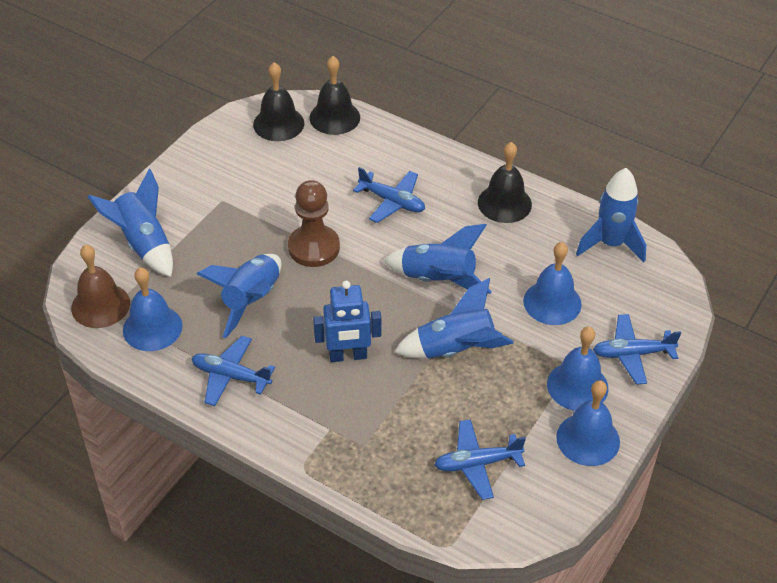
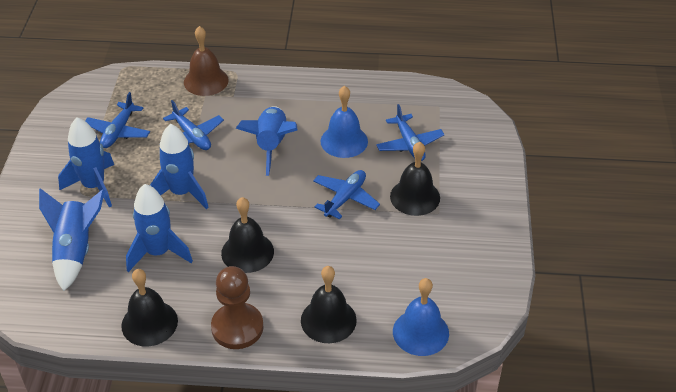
black bell: [253,62,304,141] [310,56,360,135] [478,142,532,223] = 3 -> [121,269,178,346] [221,197,274,273] [301,266,357,343] [390,142,440,216] = 4
blue bell: [123,267,182,351] [523,242,582,325] [547,326,608,411] [556,380,620,466] = 4 -> [321,86,368,158] [393,278,449,356] = 2
blue robot: [313,281,381,362] = 1 -> none = 0

